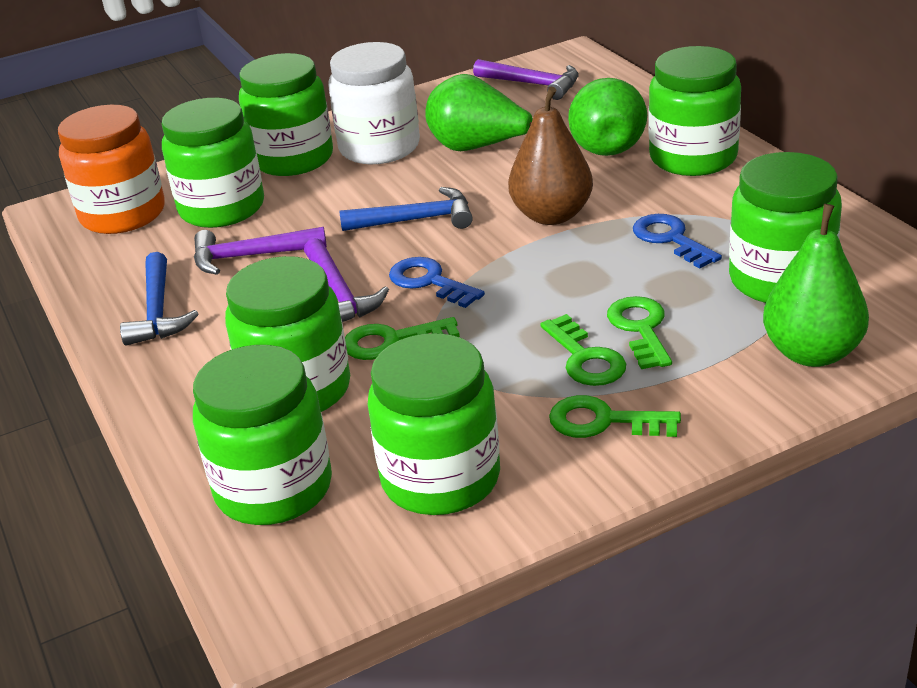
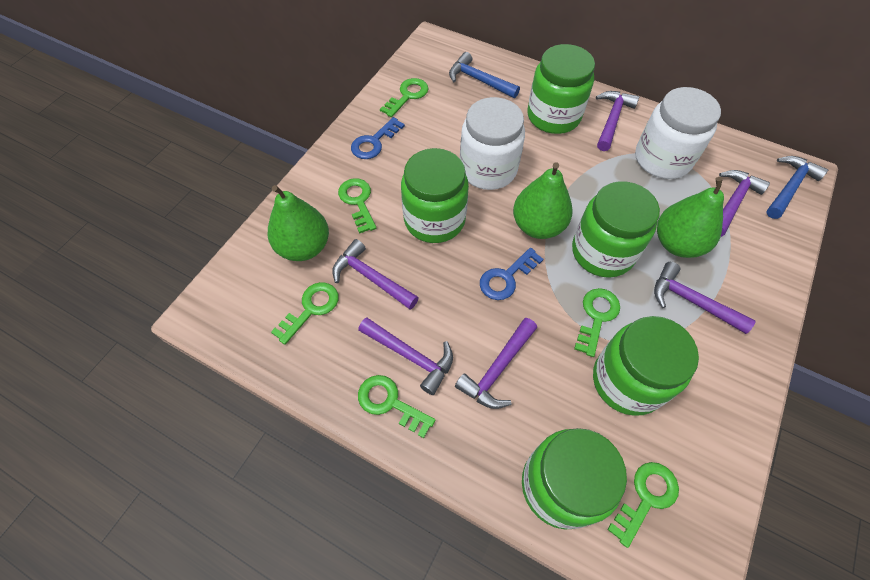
brown pear: [508,87,593,225] = 1 -> none = 0
green jar: [162,98,264,228] [193,345,332,525] [225,256,350,412] [239,53,333,176] [368,333,500,515] [649,46,741,176] [729,152,842,303] = 7 -> [401,148,469,243] [522,428,627,530] [528,44,595,134] [572,181,660,278] [593,316,699,416] = 5
green key: [345,317,460,360] [540,314,626,386] [549,395,681,438] [607,296,672,369] = 4 -> [271,282,339,345] [338,178,376,234] [358,375,436,438] [380,78,428,117] [574,288,620,357] [607,462,679,548] = 6
orange jar: [58,105,165,234] = 1 -> none = 0
purple hammer: [194,227,327,275] [304,238,389,322] [473,59,579,100] = 3 -> [332,239,419,310] [358,317,453,395] [455,318,537,409] [596,91,639,151] [654,262,755,334] [719,170,770,237] = 6
white jar: [328,42,420,164] = 1 -> [460,97,525,190] [635,87,721,179] = 2

